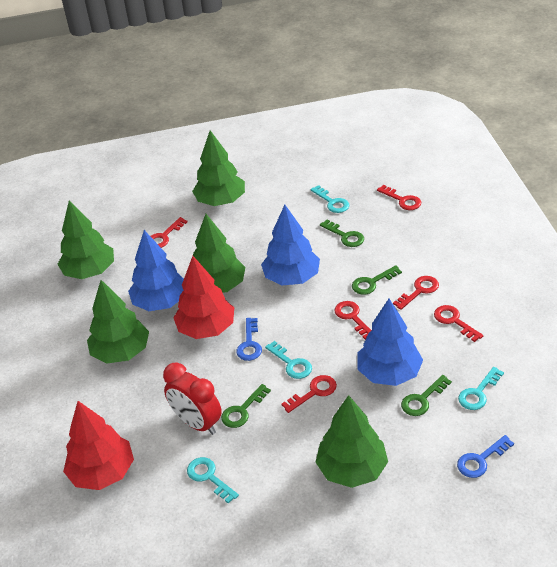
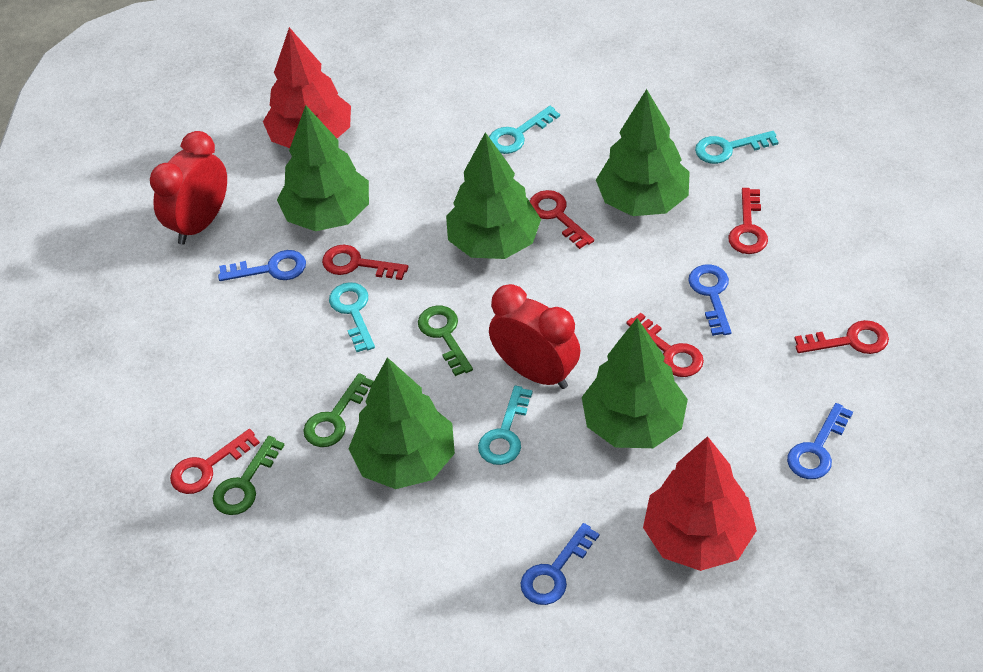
blue key: [236,318,262,361] [457,435,514,478] = 2 -> [218,250,306,281] [521,523,599,605] [688,264,731,336] [787,403,853,479] = 4
blue tree: [128,230,184,311] [261,205,320,285] [358,299,423,386] = 3 -> none = 0
green key: [221,384,271,428] [320,219,364,247] [352,265,402,295] [401,375,452,416] = 4 -> [212,436,285,515] [303,373,374,447] [418,306,473,376] = 3
red clock: [163,362,222,435] = 1 -> [150,131,227,245] [489,284,581,389] = 2

